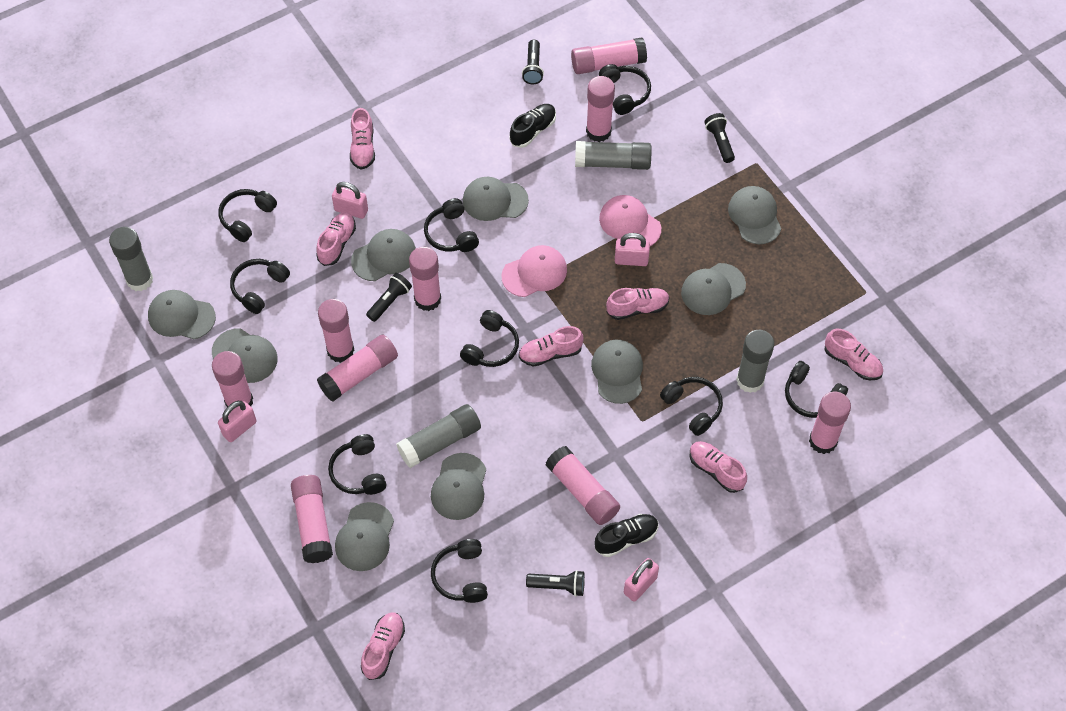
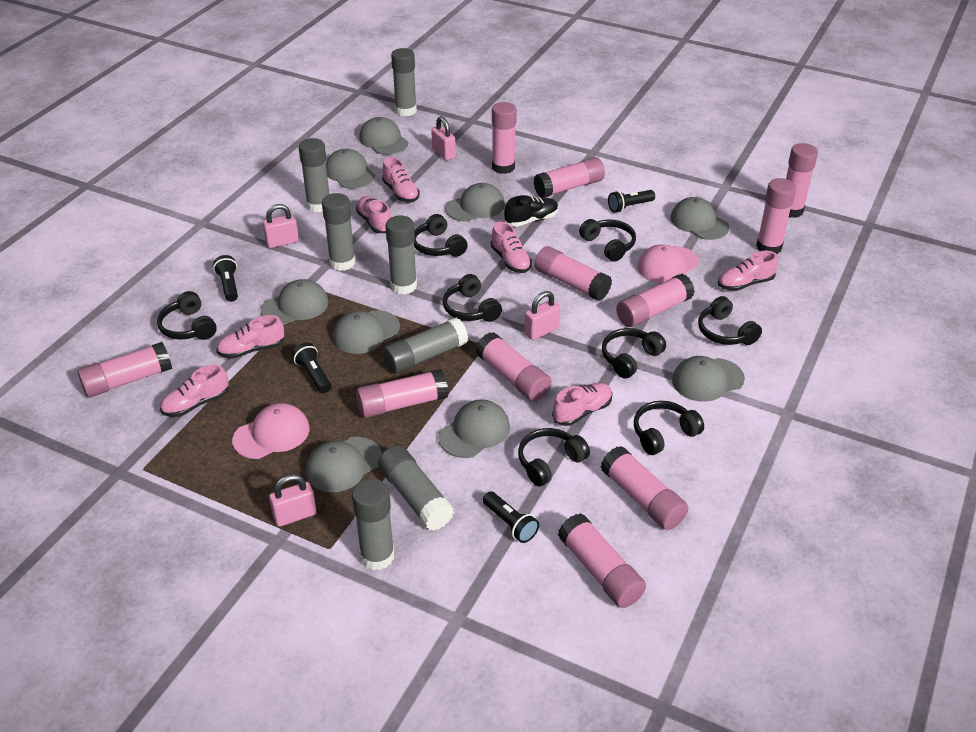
black headphones: [219,189,277,242] [230,259,290,314] [328,434,386,495] [424,198,479,252] [431,539,488,603] [460,310,519,367] [599,64,651,115] [660,377,723,436] [785,361,848,418] = 9 -> [157,291,217,340] [414,214,468,257] [443,274,502,322] [518,428,590,487] [579,219,636,262] [602,328,666,378] [634,401,704,455] [698,296,762,345] = 8
black shoe: [509,104,556,148] [594,514,659,557] = 2 -> [504,195,558,227] = 1
grey glue stick: [109,227,153,291] [396,404,481,468] [575,141,651,170] [736,330,774,393] = 4 -> [299,138,329,212] [322,193,355,271] [352,478,395,570] [378,445,454,531] [382,317,468,374] [385,216,417,294] [391,48,417,116] = 7
pink glue stick: [212,351,253,407] [291,475,333,563] [317,335,398,401] [318,299,354,363] [409,247,441,311] [545,446,620,525] [571,38,647,74] [586,76,615,142] [809,392,851,454] = 9 -> [77,342,172,398] [356,369,448,418] [475,332,551,401] [492,102,517,174] [534,157,605,198] [535,246,612,301] [558,513,646,608] [601,446,688,530] [616,274,695,327] [756,178,796,254] [786,143,818,218] = 11

